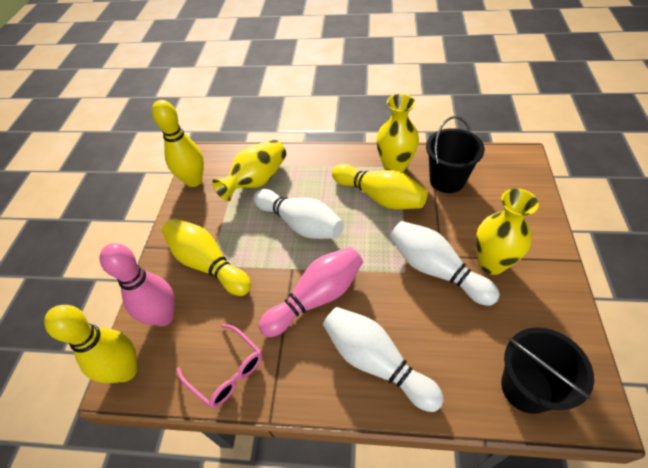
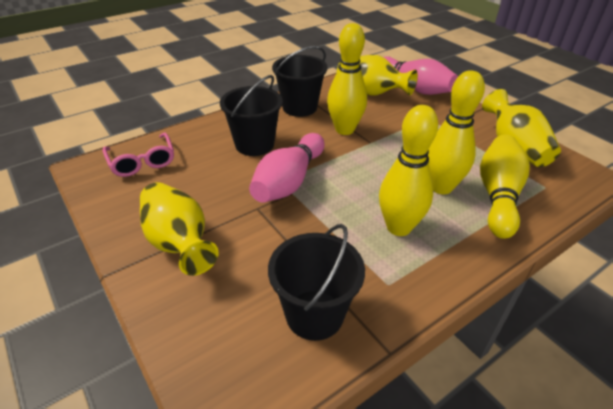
black bucket: [426,116,485,193] [501,327,594,414] = 2 -> [220,75,283,156] [268,224,365,341] [272,46,328,117] = 3
white bowling pin: [253,189,344,239] [323,307,444,412] [390,221,500,306] = 3 -> none = 0

